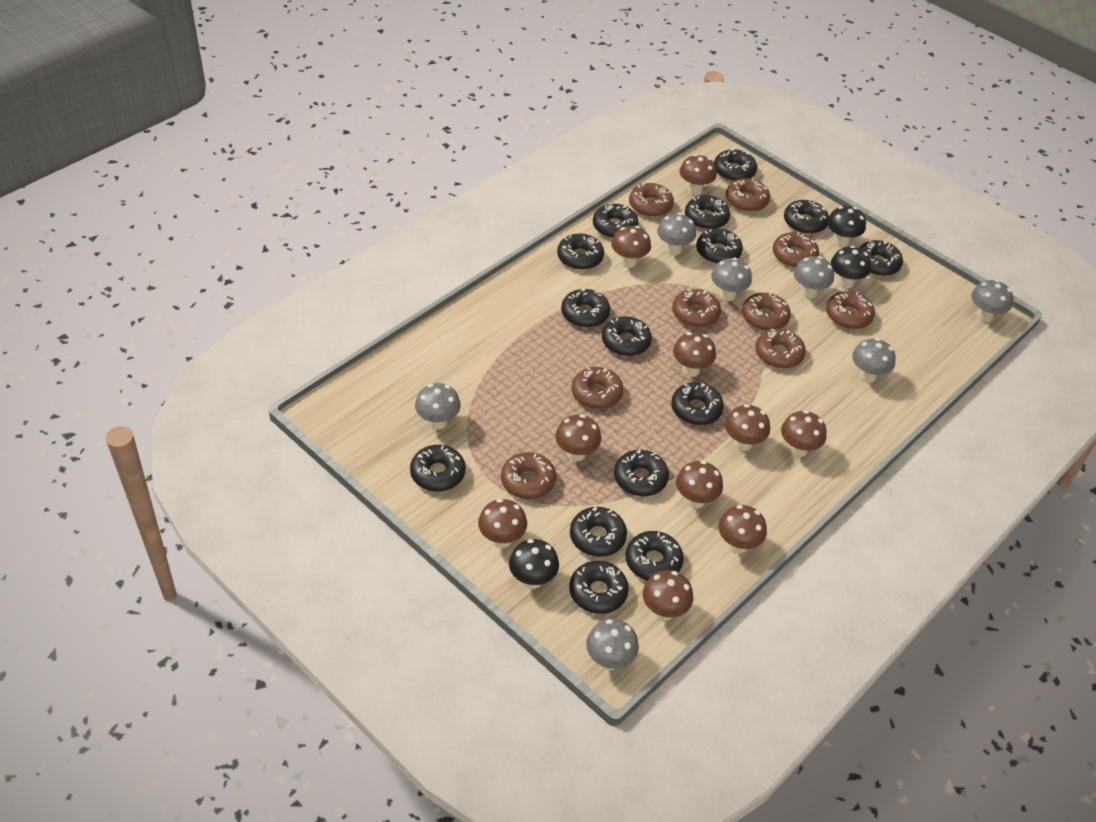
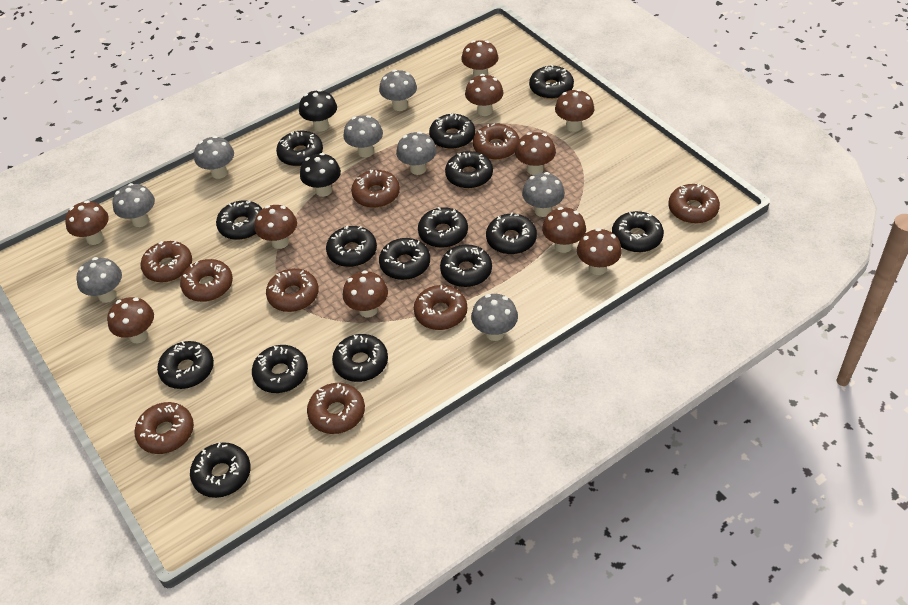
black mushroom: [509,539,559,589] [827,206,866,247] [831,246,871,289] = 3 -> [299,89,337,131] [300,153,341,197] = 2
grey mushroom: [415,383,461,430] [586,619,639,670] [657,213,696,255] [711,258,752,301] [794,256,834,299] [852,338,896,383] [971,280,1013,323] = 7 -> [76,257,122,303] [112,183,155,227] [194,136,234,179] [344,115,383,157] [379,70,417,111] [396,131,437,175] [471,294,518,341] [522,172,565,217] = 8

